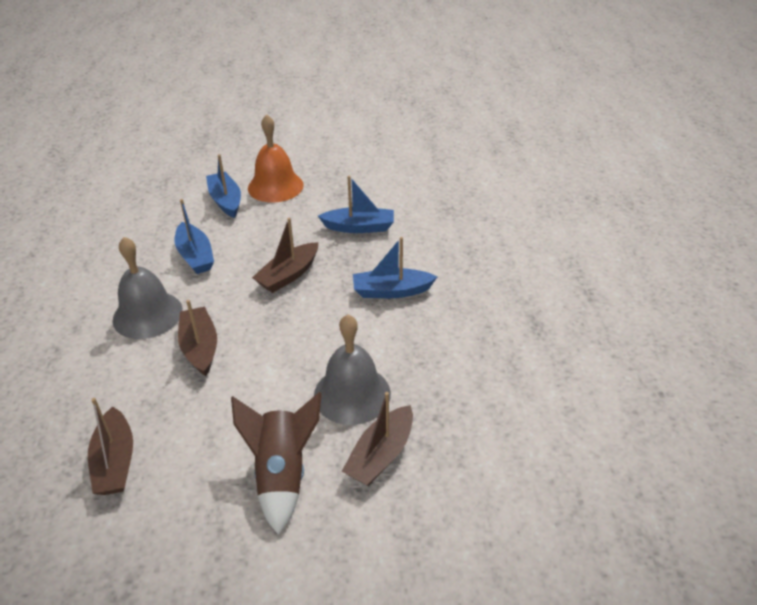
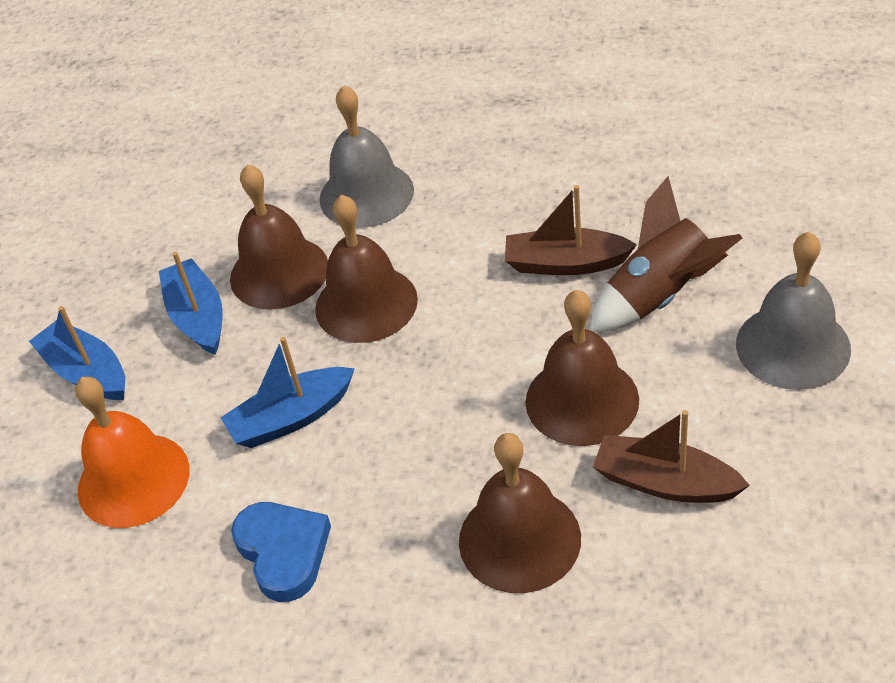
blue boat: [175,199,214,274] [206,154,241,218] [318,176,394,233] [353,237,437,298] = 4 -> [29,306,125,400] [159,252,223,355] [220,337,355,448] = 3
blue heart: none = 0 -> [231,502,331,602] = 1
brown bell: none = 0 -> [230,164,328,310] [315,194,418,343] [459,433,581,593] [526,290,639,446] = 4
brown boat: [88,398,133,495] [178,300,217,376] [252,218,318,293] [342,392,413,486] = 4 -> [505,185,637,275] [593,410,750,503] = 2

